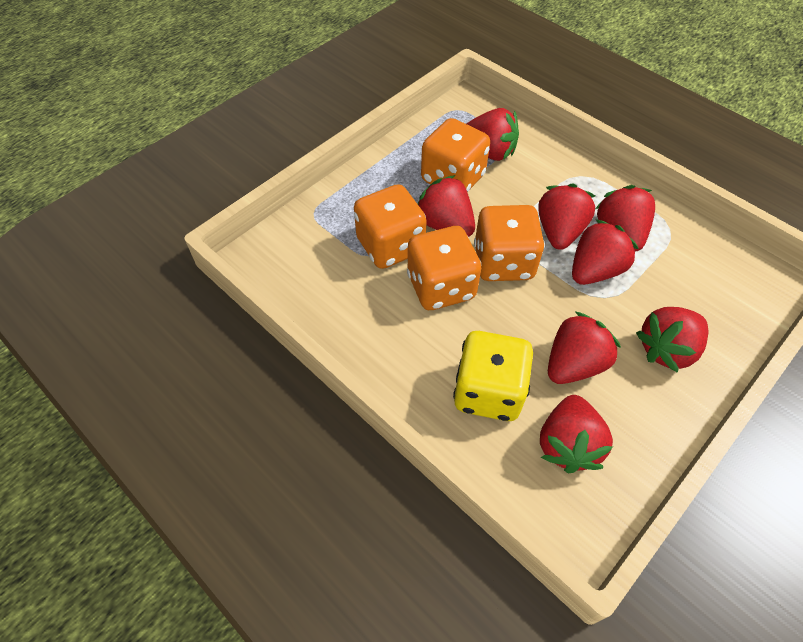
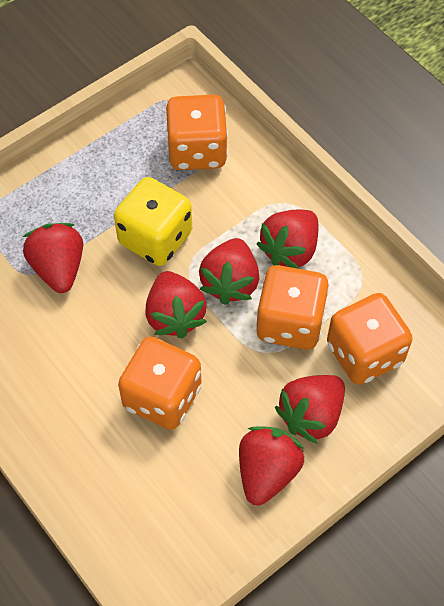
red strawberry: [418,175,475,237] [466,108,519,161] [538,183,595,250] [540,395,613,473] [548,312,621,384] [572,219,639,285] [595,185,655,252] [636,307,708,373] = 8 -> [23,223,83,293] [145,271,207,338] [199,238,259,305] [239,427,304,505] [257,210,319,269] [275,375,345,444] = 6

